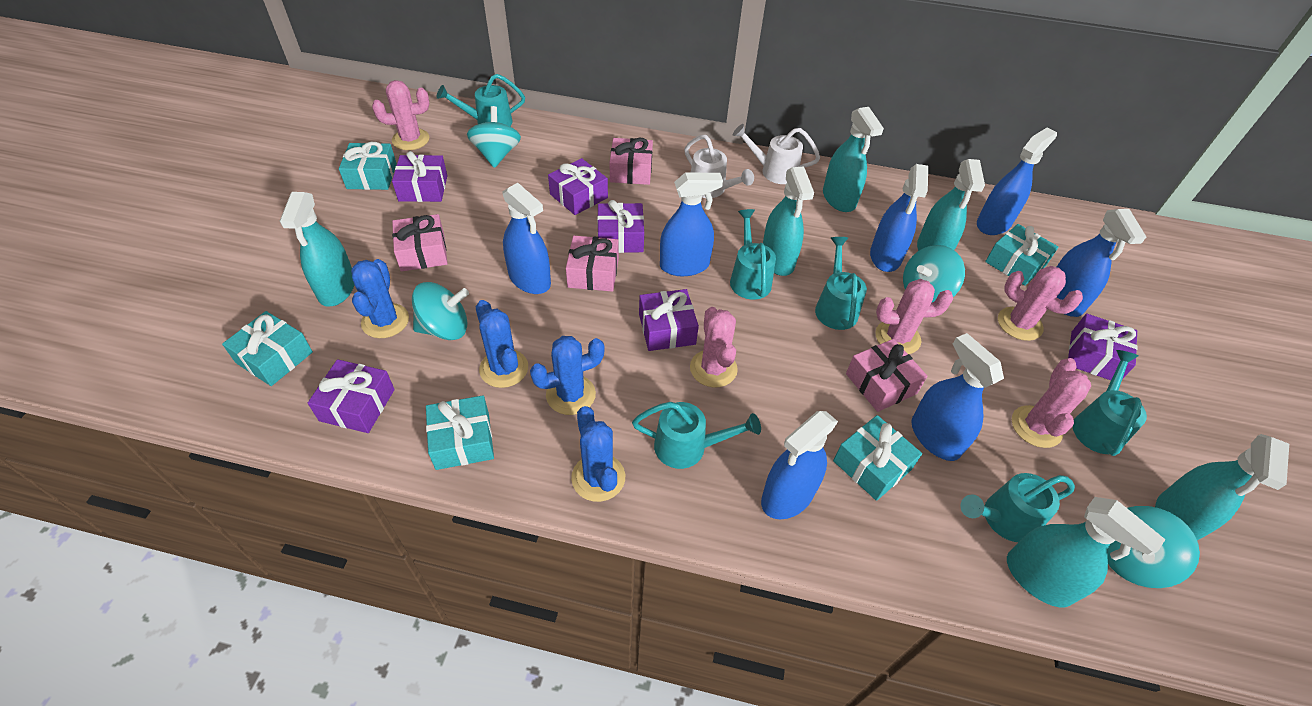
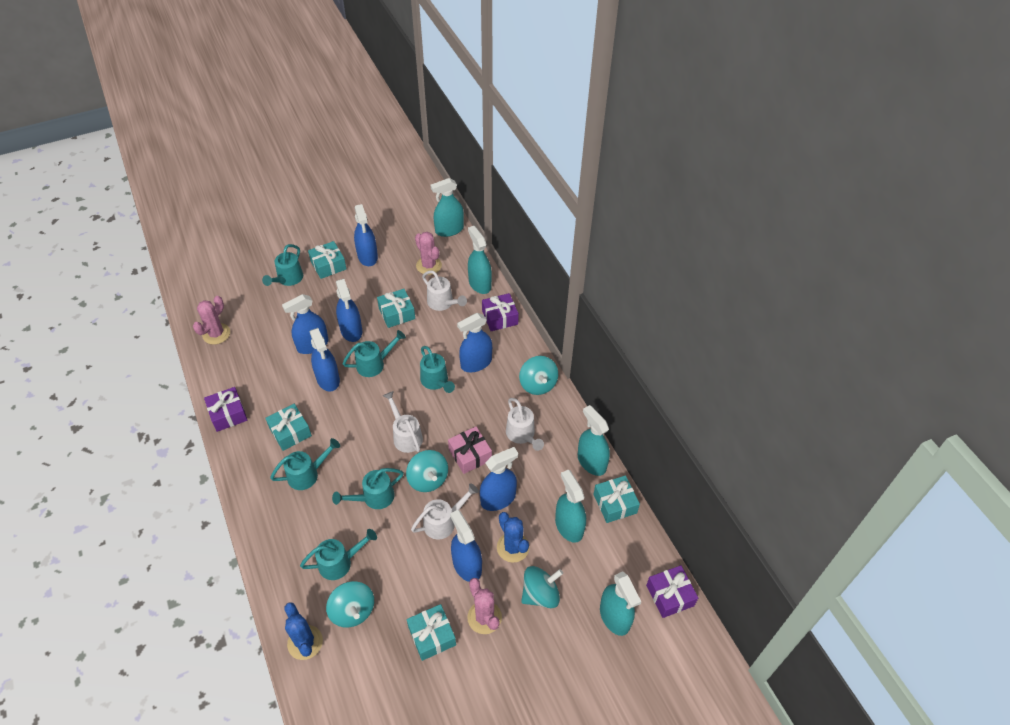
blue cactus: [351,259,409,338] [476,300,528,388] [530,336,605,415] [571,406,625,502] = 4 -> [285,602,323,660] [497,512,529,563] = 2
pink cactus: [372,80,429,150] [690,307,738,388] [875,279,953,354] [998,266,1083,341] [1012,358,1091,448] = 5 -> [193,296,230,345] [415,232,442,275] [467,578,502,634] = 3
pink gift: [392,214,448,272] [566,236,619,292] [610,138,653,185] [846,339,927,412] = 4 -> [448,427,492,474] = 1
purple gift: [308,359,395,433] [392,151,447,202] [548,158,608,215] [597,200,644,253] [639,289,699,351] [1068,313,1138,380] = 6 -> [204,387,247,432] [482,293,519,331] [646,565,698,618] = 3
turquoise spray bottle: [280,192,354,307] [763,166,814,276] [823,107,884,212] [917,159,985,251] [1007,497,1166,608] [1155,434,1289,540] = 6 -> [431,178,464,237] [468,226,492,294] [555,470,586,543] [578,405,610,476] [600,571,642,636] = 5
white watering can: [684,135,754,198] [733,124,820,184] = 2 -> [383,391,423,453] [411,483,479,540] [422,270,467,311] [506,398,544,451] = 4

